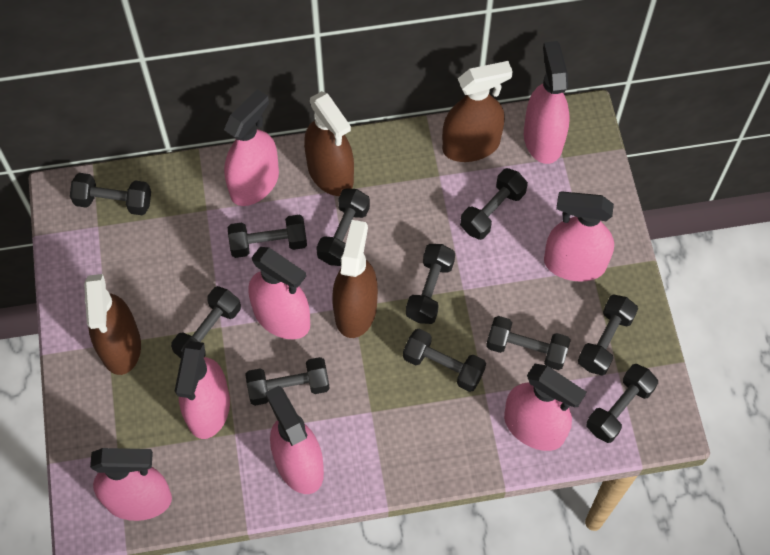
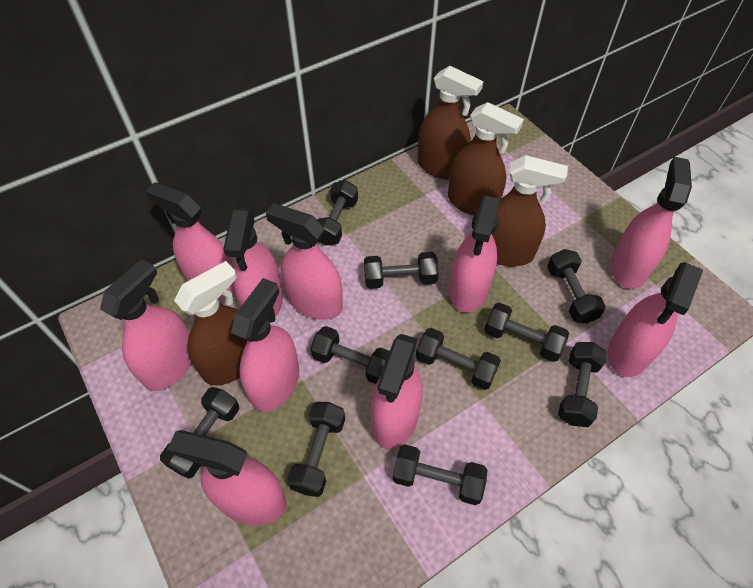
black dumbbell: [70,173,151,215] [171,286,241,358] [228,215,307,258] [245,357,330,406] [316,189,370,266] [403,329,486,392] [406,244,455,324] [460,168,528,240] [486,316,571,370] [578,294,638,376] [586,364,658,443] = 11 -> [160,387,239,479] [287,402,345,497] [310,326,390,384] [317,180,358,246] [364,252,439,289] [393,444,487,505] [416,328,501,390] [484,302,569,362] [547,249,606,324] [558,342,607,427] = 10
pink spray bottle: [90,448,172,521] [175,341,230,439] [224,89,279,206] [248,247,310,339] [265,386,324,494] [504,364,587,451] [524,41,570,164] [544,191,614,282] = 8 -> [100,259,192,391] [145,182,236,300] [167,430,286,526] [223,209,283,323] [231,278,299,412] [266,204,343,320] [371,334,423,449] [449,195,500,313] [608,262,703,377] [611,157,692,289] = 10

